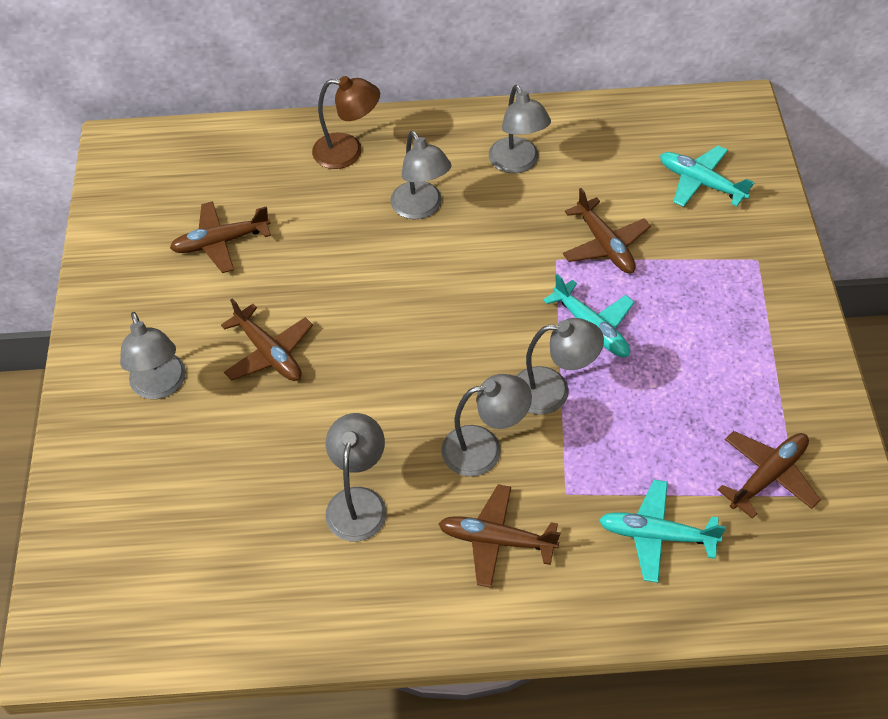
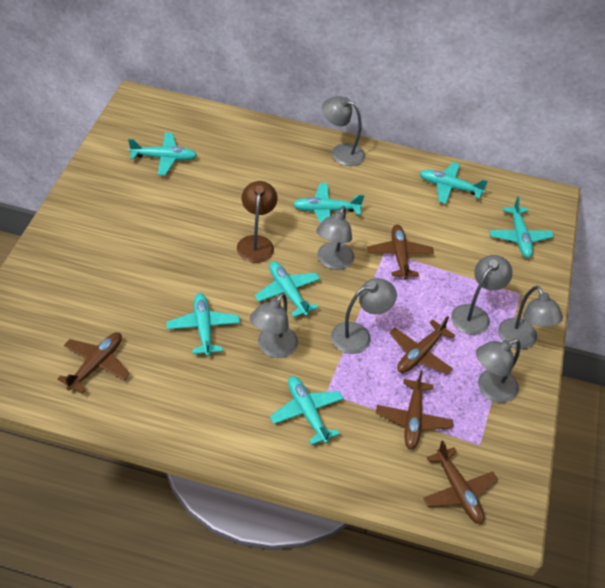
grey lamp: [120,312,186,399] [325,413,387,541] [391,131,451,219] [441,374,532,476] [489,85,551,173] [517,318,604,415] = 6 -> [250,293,298,358] [316,206,355,270] [322,96,365,166] [331,278,397,354] [451,255,513,335] [476,339,521,403] [498,286,563,349] = 7
turquoise plane: [543,274,634,357] [599,480,726,583] [660,145,754,207] = 3 -> [128,132,197,175] [166,293,240,356] [255,261,320,317] [270,376,344,445] [293,183,364,223] [420,162,488,204] [489,196,554,258] = 7

